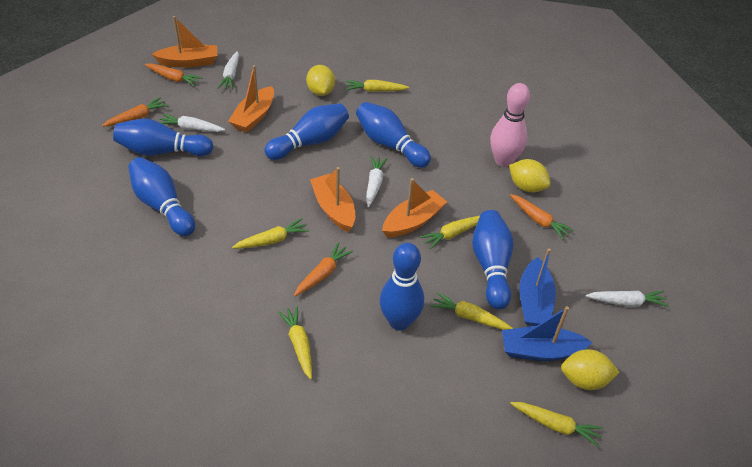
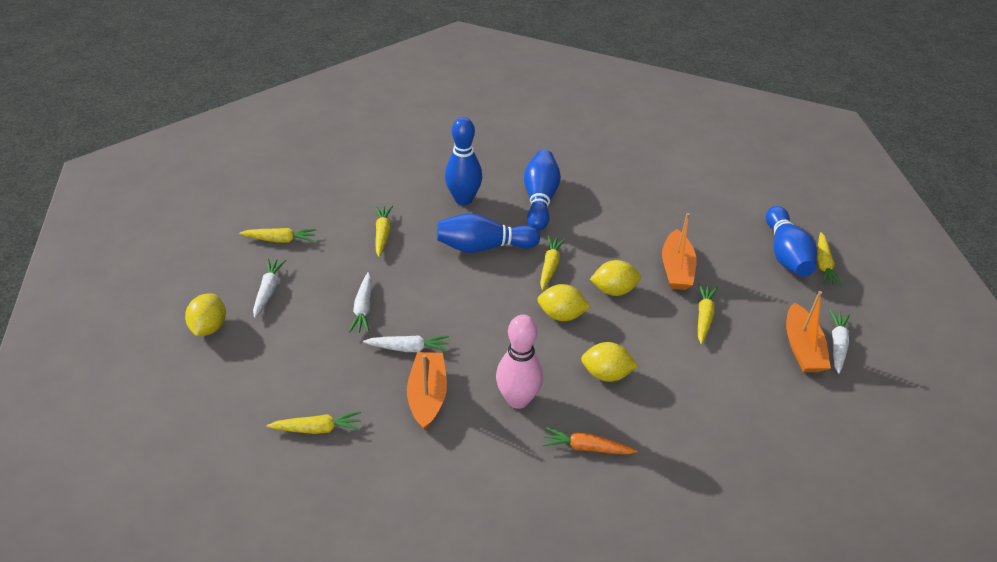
blue boat: [502,306,593,361] [519,248,556,326] = 2 -> none = 0
blue bowling pin: [113,119,213,156] [128,157,195,236] [264,103,349,160] [356,102,431,168] [379,243,424,330] [472,210,513,309] = 6 -> [437,213,540,253] [445,117,482,205] [524,150,561,231] [766,206,817,277] = 4
orange boat: [152,16,217,68] [228,65,274,133] [310,167,355,232] [382,178,447,238] = 4 -> [407,352,447,430] [662,213,696,290] [786,291,831,372] = 3
orange carrot: [102,97,168,127] [145,63,202,86] [294,242,353,296] [510,194,574,240] = 4 -> [543,427,638,455] = 1
yellow lemon: [306,65,335,96] [509,159,551,192] [561,349,620,390] = 3 -> [185,294,226,336] [538,284,591,321] [581,342,638,382] [590,260,641,296] = 4

